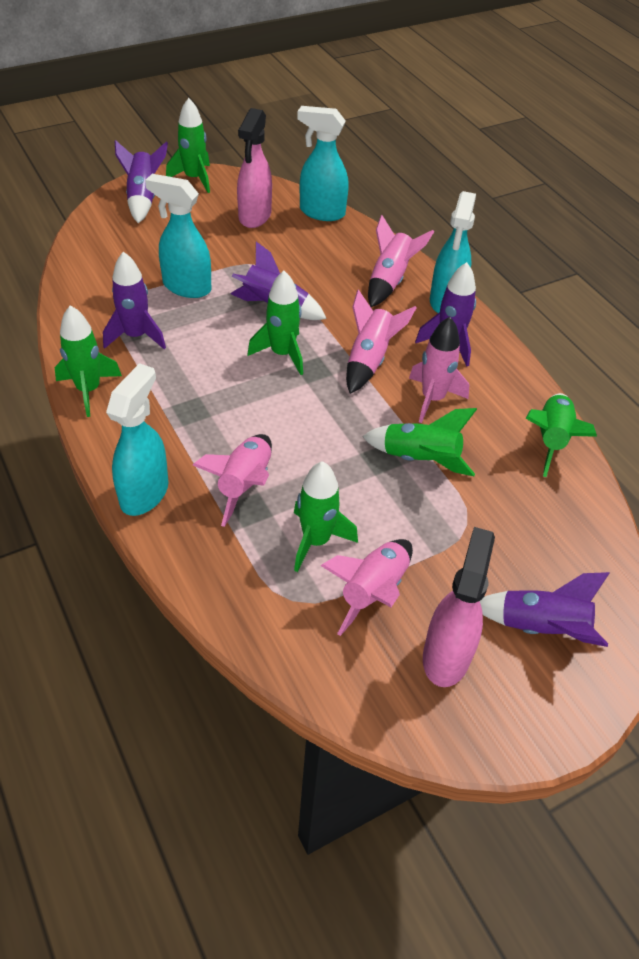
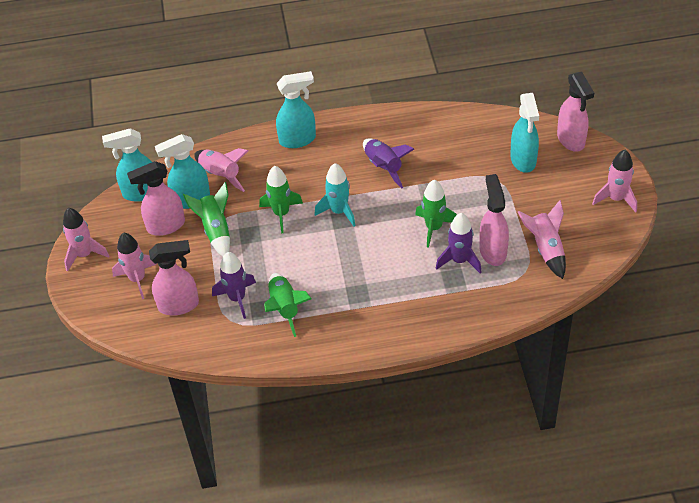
green rocket: [55,305,122,417] [166,98,210,193] [247,271,303,375] [294,461,358,572] [362,408,477,476] [526,393,597,477] = 6 -> [183,182,230,257] [259,166,303,233] [264,273,312,337] [415,180,457,248] = 4
pink spray bottle: [237,108,272,228] [423,527,495,687] = 2 -> [127,161,185,236] [149,240,199,315] [479,174,509,266] [557,72,594,152] = 4
purple rocket: [103,252,166,349] [115,140,168,223] [231,242,326,320] [415,262,476,367] [480,572,610,647] = 5 -> [212,252,256,319] [363,138,414,189] [436,213,481,274] = 3
turquoise rocket: none = 0 -> [314,163,356,227] = 1

